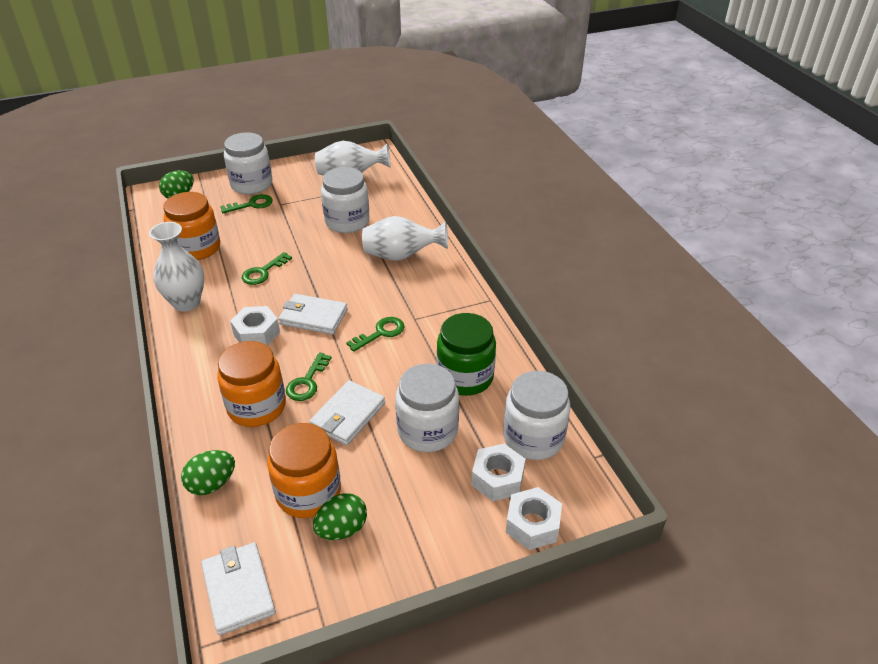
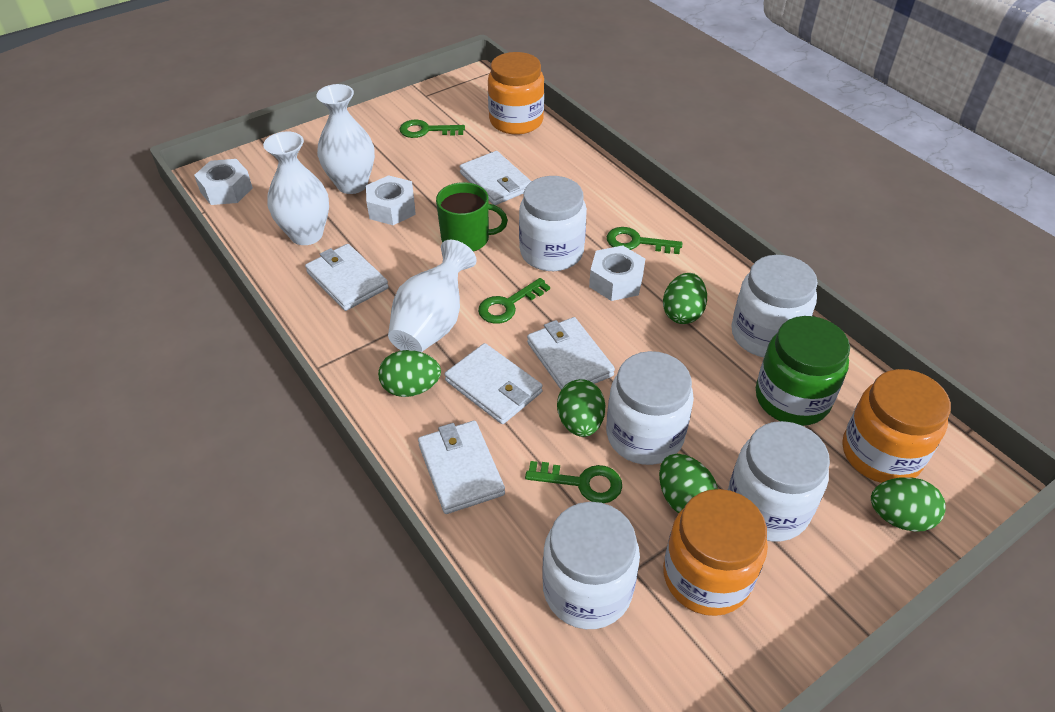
green egg: [159,170,194,198] [181,450,235,495] [313,493,367,540] = 3 -> [378,350,441,397] [557,379,606,437] [659,454,718,513] [663,273,707,324] [871,477,946,532] = 5
green mug: none = 0 -> [436,182,508,252] = 1
white jar: [224,132,272,194] [321,167,370,233] [396,364,459,452] [503,371,570,460] = 4 -> [519,176,587,271] [542,502,640,629] [606,351,694,465] [728,421,830,541] [731,255,818,357] = 5
white wallet: [201,542,276,635] [279,294,348,335] [309,380,385,445] = 3 -> [305,244,389,311] [418,420,505,514] [444,343,542,424] [460,151,532,205] [527,317,615,390] = 5

